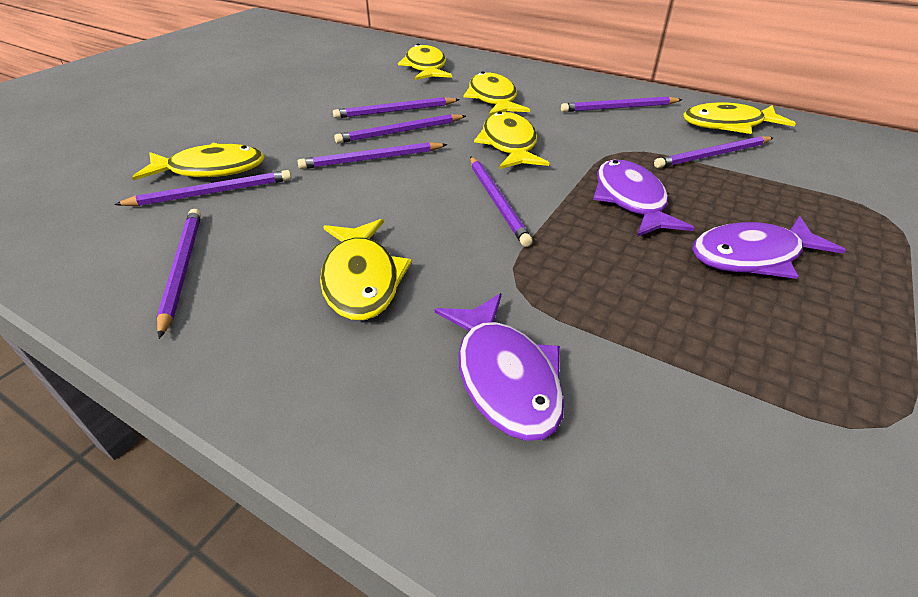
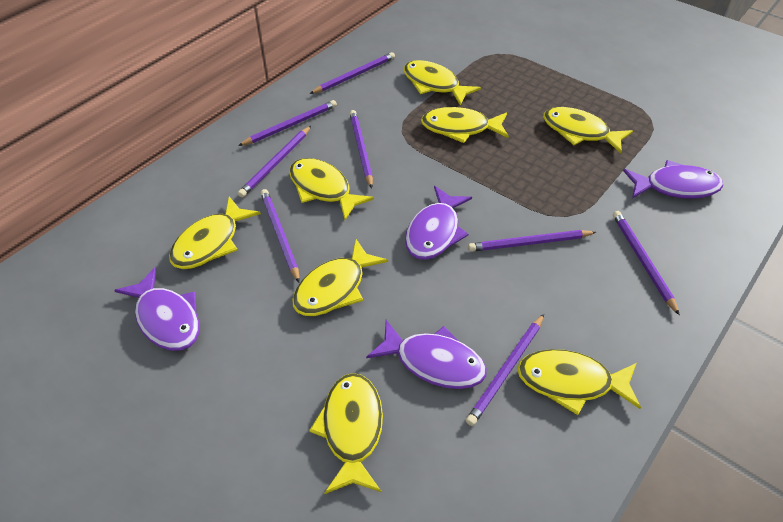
purple fish: [435,293,564,441] [593,160,695,237] [692,216,846,279] = 3 -> [114,267,200,351] [366,320,487,389] [405,186,472,260] [623,160,723,199] = 4
yellow fish: [132,143,264,181] [320,219,412,320] [398,44,452,80] [463,71,530,116] [474,111,549,169] [683,102,796,134] = 6 -> [169,197,261,269] [289,158,374,220] [292,239,388,316] [309,373,383,494] [404,60,481,106] [421,107,509,143] [517,349,641,415] [543,107,633,154] = 8

